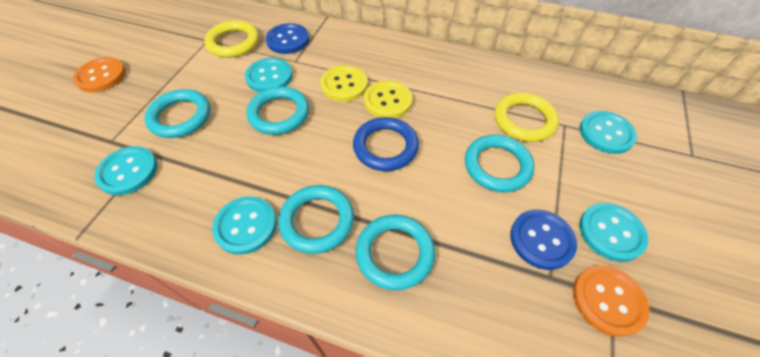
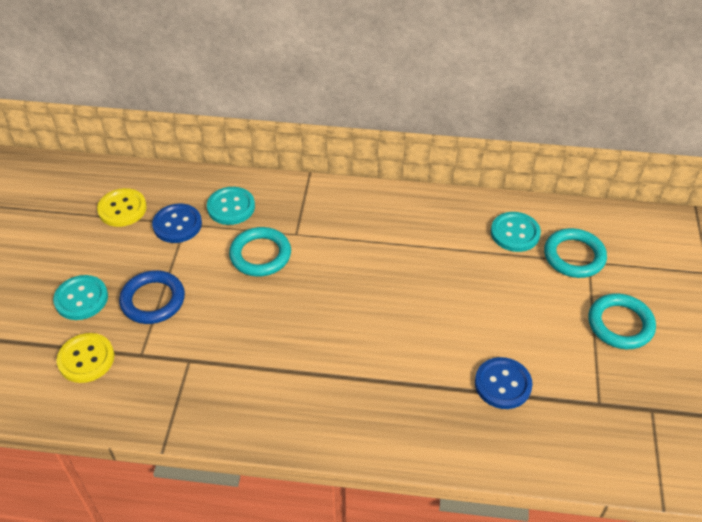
orange button: [73,57,126,92] [573,265,650,337] = 2 -> none = 0
turquoise button: [95,146,158,195] [212,196,277,255] [245,58,293,92] [579,111,637,154] [579,202,648,262] = 5 -> [53,275,108,320] [207,187,255,225] [491,212,541,252] = 3
turquoise ring: [144,89,210,138] [247,87,309,135] [278,185,354,254] [356,214,435,290] [465,135,535,192] = 5 -> [229,227,291,277] [544,228,607,278] [588,293,656,349] = 3
yellow ring: [205,20,259,58] [495,93,559,142] = 2 -> none = 0

